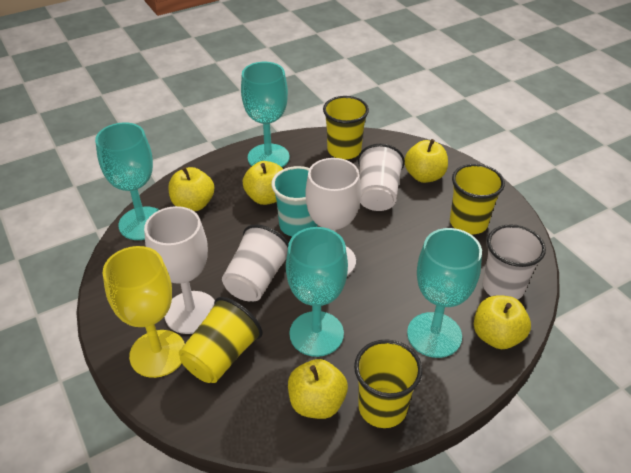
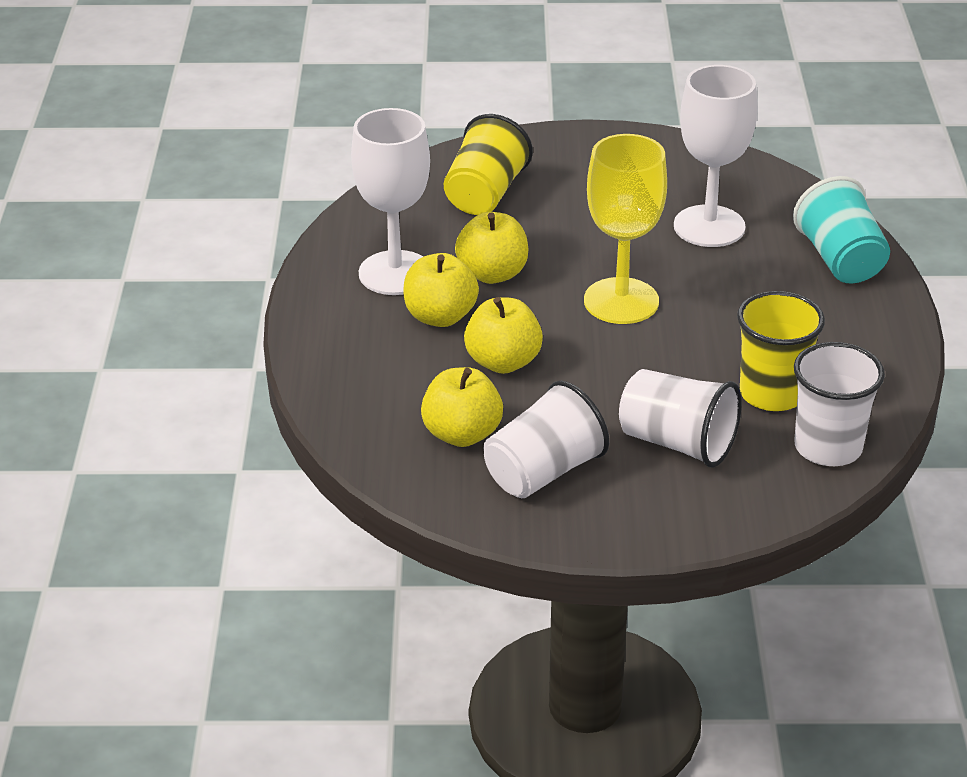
turquoise goblet: [95,122,159,240] [241,62,290,167] [286,227,348,357] [407,228,482,358] = 4 -> none = 0
yellow apple: [168,167,214,211] [243,161,283,205] [288,359,348,419] [404,139,448,183] [474,295,531,349] = 5 -> [404,253,479,327] [421,367,503,447] [455,212,528,284] [464,297,543,374] = 4
yellow cup: [179,297,263,383] [323,96,369,159] [354,339,422,428] [450,164,505,234] = 4 -> [444,114,533,215] [737,291,825,411] = 2

